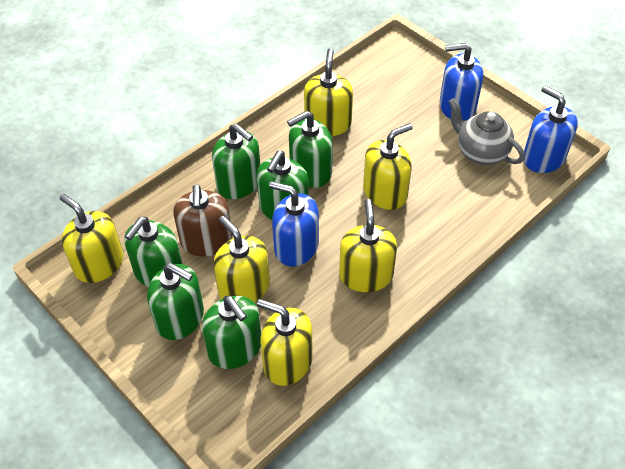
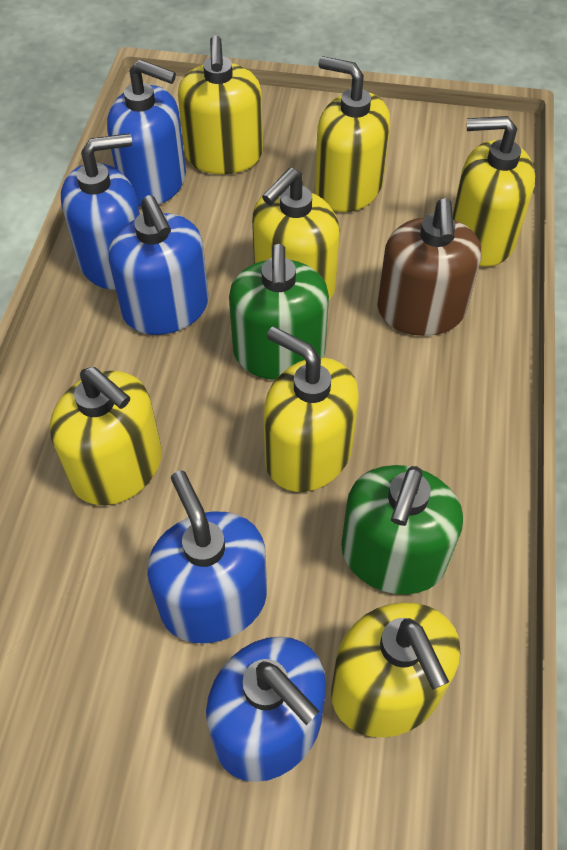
blue soap dispenser: [269,181,319,266] [440,43,483,121] [524,86,578,173] = 3 -> [61,133,140,290] [107,59,186,207] [109,195,208,335] [147,470,267,643] [206,636,326,782] = 5
green soap dispenser: [124,217,183,287] [147,263,204,340] [202,296,261,369] [212,123,260,199] [257,151,309,220] [287,111,333,188] = 6 -> [229,244,329,380] [341,465,463,595] = 2
grey teapot: [448,98,525,165] = 1 -> none = 0
yellow soap dispenser: [60,194,123,283] [213,216,270,303] [257,299,313,386] [304,48,353,136] [339,199,397,292] [363,123,413,210] = 6 -> [50,367,162,505] [178,35,263,174] [252,168,340,300] [263,326,359,492] [315,56,390,212] [331,602,460,737] [453,116,535,267] = 7

